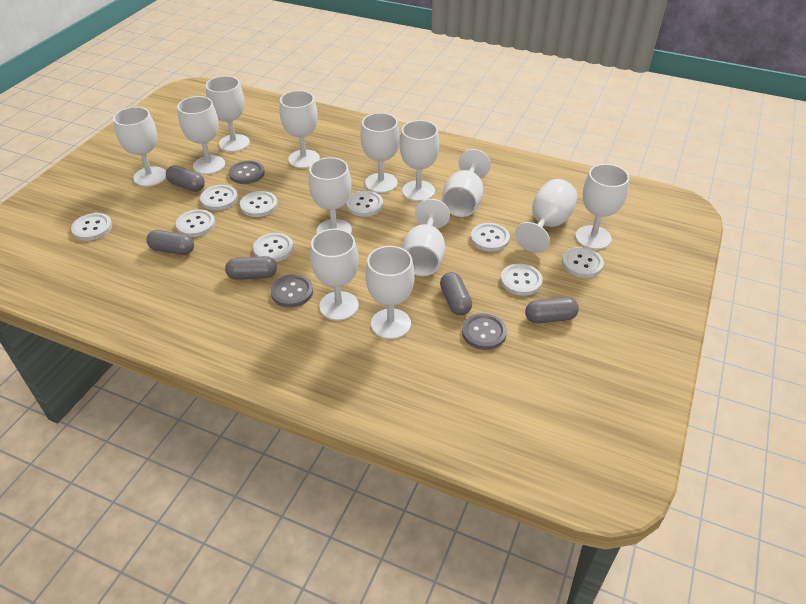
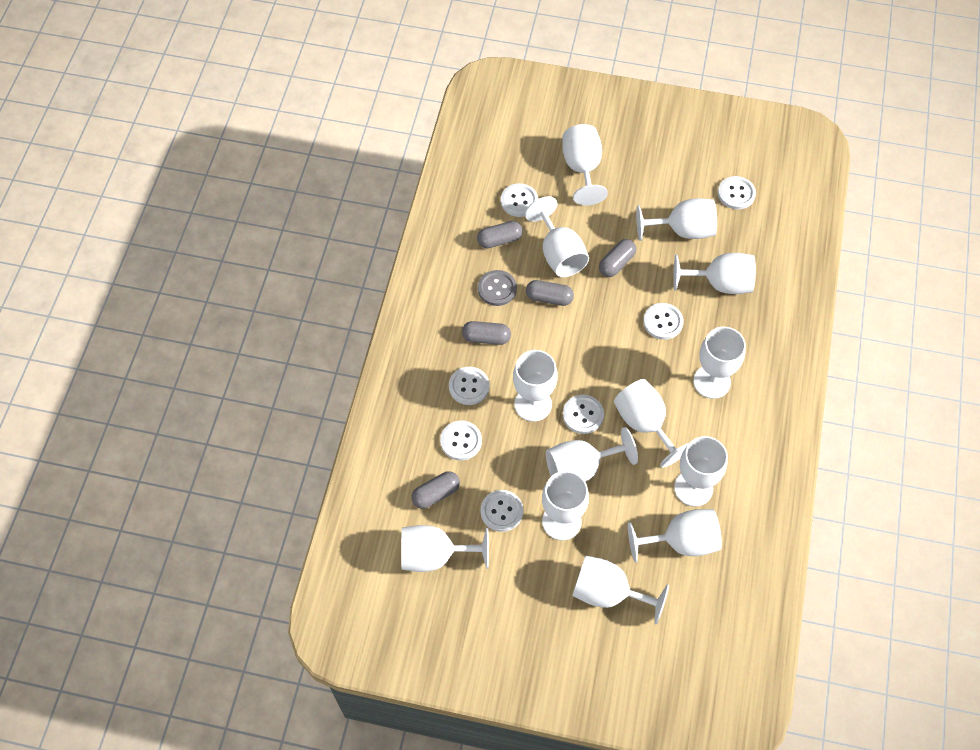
grey button: [229,160,265,184] [271,274,313,307] [462,313,507,350] = 3 -> [478,270,517,306] = 1
white button: [71,213,112,241] [176,209,215,237] [200,185,238,210] [240,191,278,217] [253,233,293,262] [346,191,383,217] [471,223,510,252] [500,264,543,296] [562,247,604,278] = 9 -> [440,420,482,460] [449,367,489,405] [481,490,523,532] [501,183,538,217] [563,395,604,434] [643,303,684,340] [718,176,756,210] = 7

